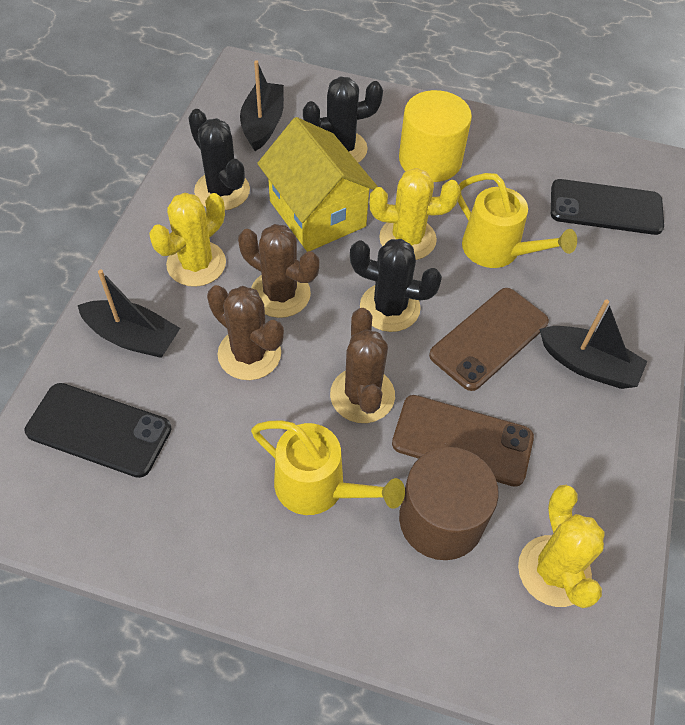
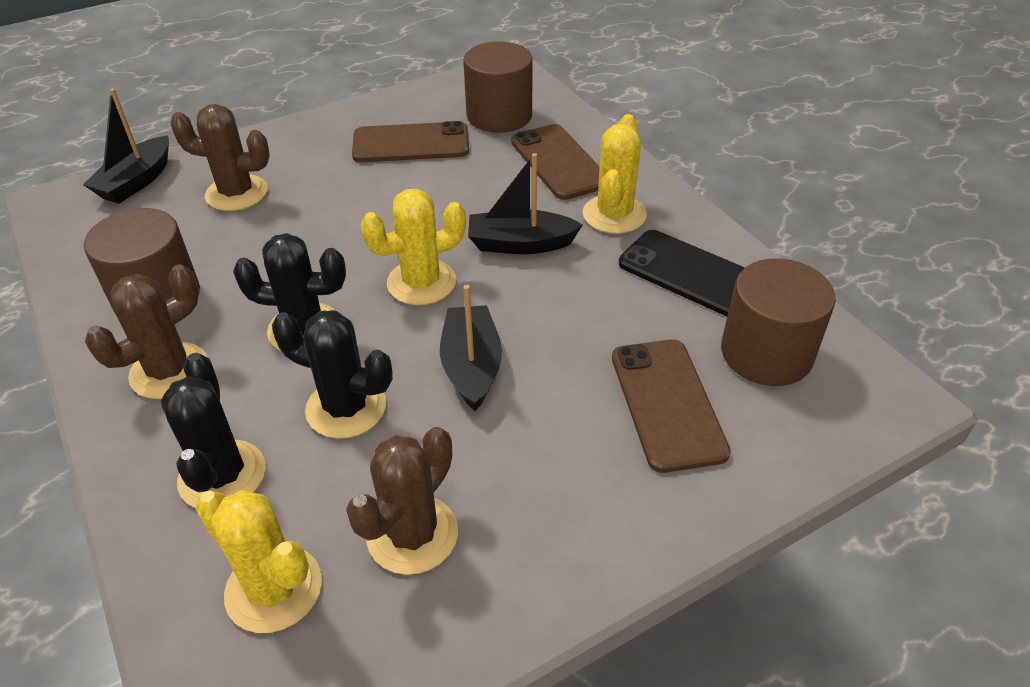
black phone: [25,383,172,478] [551,179,664,235] = 2 -> [619,230,745,316] = 1
brown cylinder: [399,447,499,560] = 1 -> [84,208,200,313] [463,42,533,133] [721,259,836,386] = 3
brown phone: [392,395,534,487] [429,288,549,391] = 2 -> [352,121,469,162] [511,124,600,200] [612,339,731,473] = 3
yellow cylinder: [399,90,472,182] = 1 -> none = 0
yellow house: [257,117,378,252] = 1 -> none = 0
yellow watering can: [251,420,405,515] [458,173,577,268] = 2 -> none = 0

